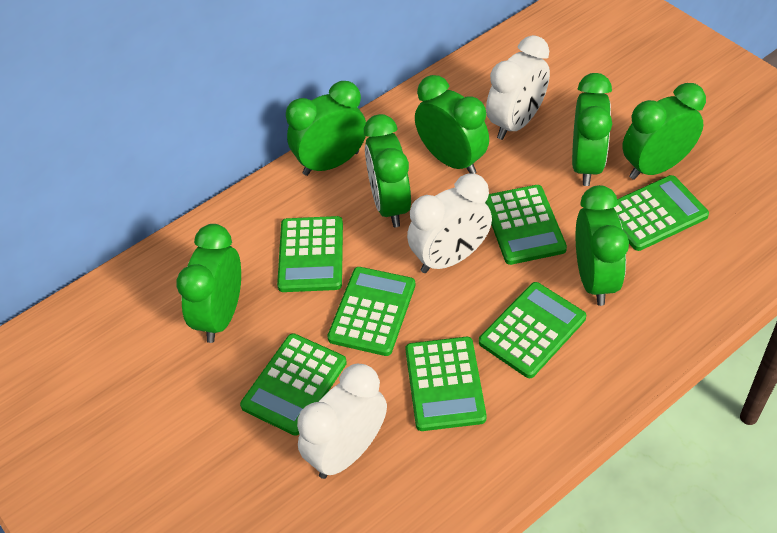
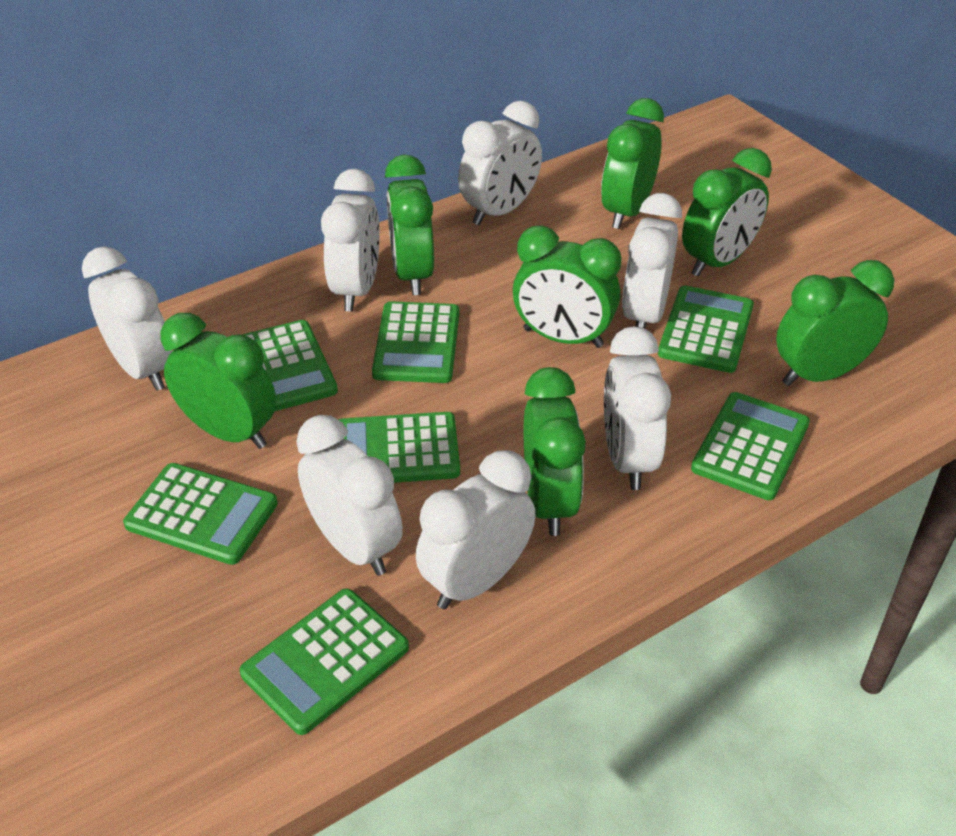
white clock: [297,363,387,479] [407,173,492,273] [486,35,550,140] = 3 -> [82,246,172,391] [296,415,403,576] [321,169,380,311] [416,450,535,609] [458,100,542,225] [604,326,671,490] [622,193,682,328] = 7

